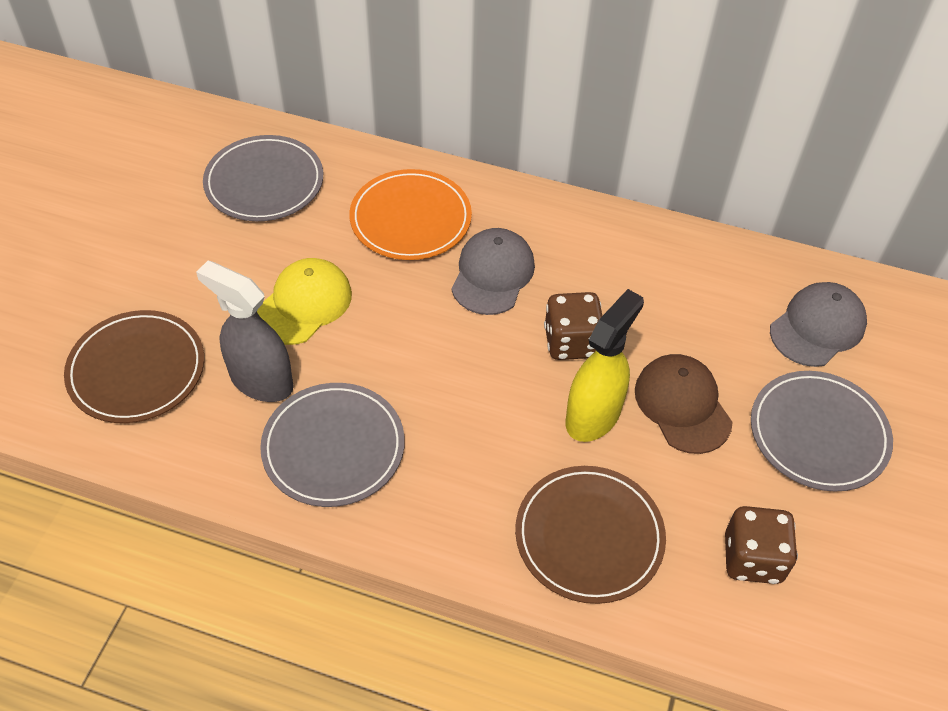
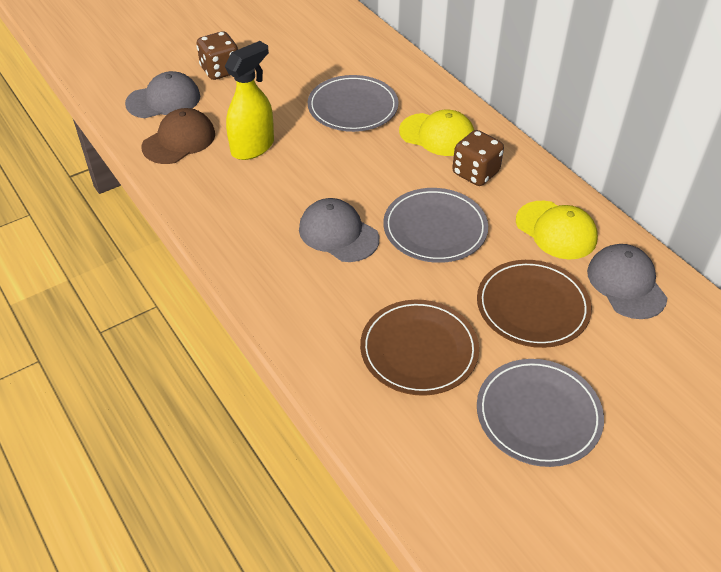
grey cap: [451,228,535,315] [770,282,867,367] = 2 -> [125,71,200,118] [299,198,379,262] [587,244,667,319] = 3
grey spray bottle: [196,261,294,402] = 1 -> none = 0
orange plate: [349,169,472,260] = 1 -> none = 0
yellow cap: [257,258,352,345] = 1 -> [399,110,474,156] [516,201,598,259] = 2

